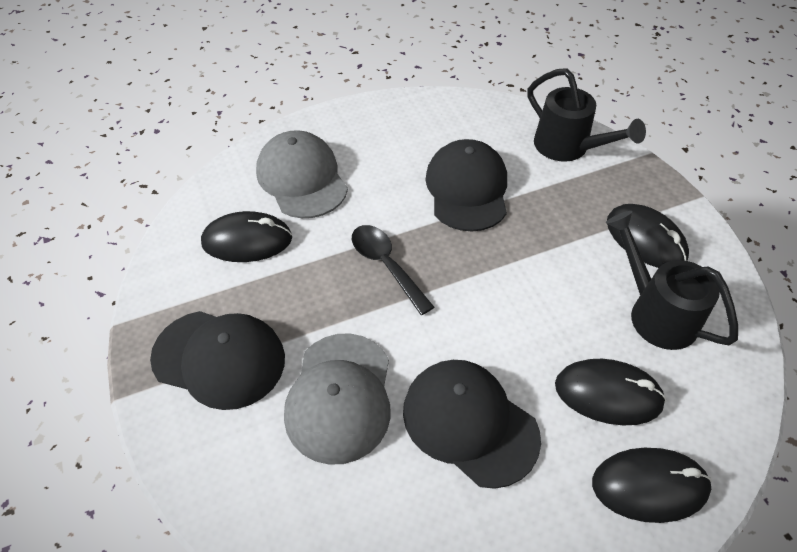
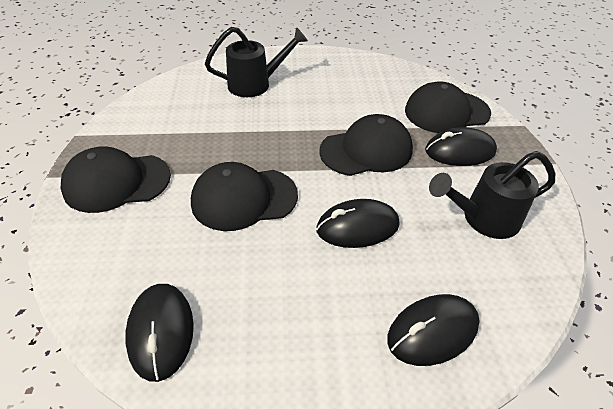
black cap: [150,311,285,410] [403,360,541,489] [426,139,507,232] = 3 -> [60,146,171,213] [191,162,298,231] [319,114,413,176] [405,81,491,133] = 4
black spoon: [352,225,434,315] = 1 -> none = 0
grey cap: [256,130,348,218] [284,333,391,465] = 2 -> none = 0

